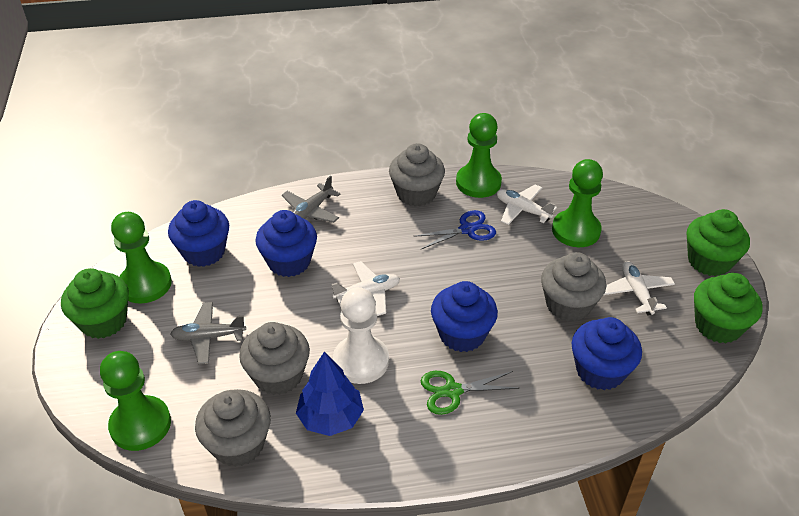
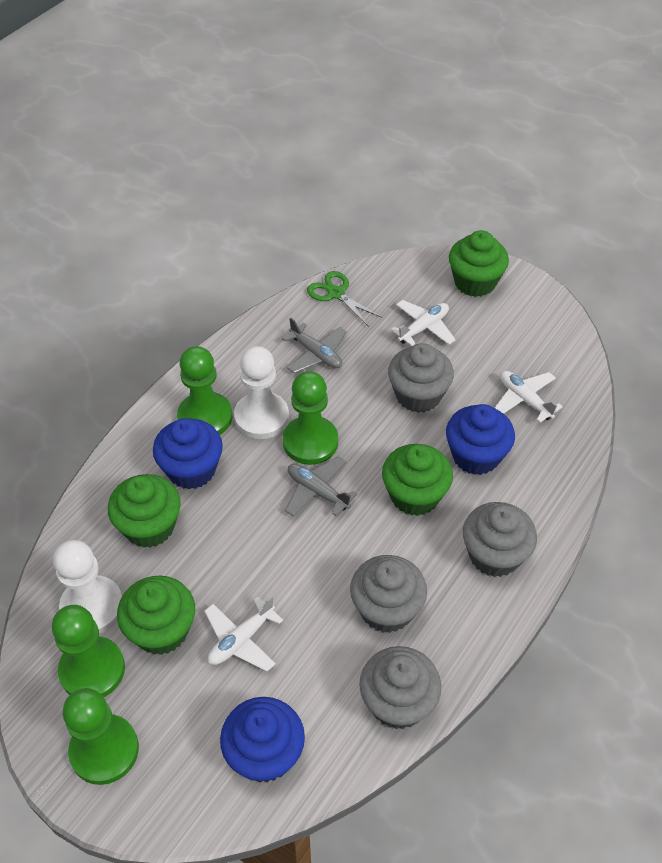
blue cupcake: [168,200,229,267] [255,210,317,277] [431,281,498,352] [571,317,642,390] = 4 -> [153,418,223,489] [220,697,305,783] [446,404,515,475] = 3
blue scissors: [413,210,496,249] = 1 -> none = 0
blue tree: [296,352,364,436] = 1 -> none = 0
green cupcake: [61,268,129,339] [687,209,750,276] [694,273,763,343] = 3 -> [108,474,181,548] [117,575,195,655] [382,444,453,516] [449,230,509,297] = 4
white pawn: [333,287,389,384] = 1 -> [53,540,122,634] [234,346,289,439] = 2

